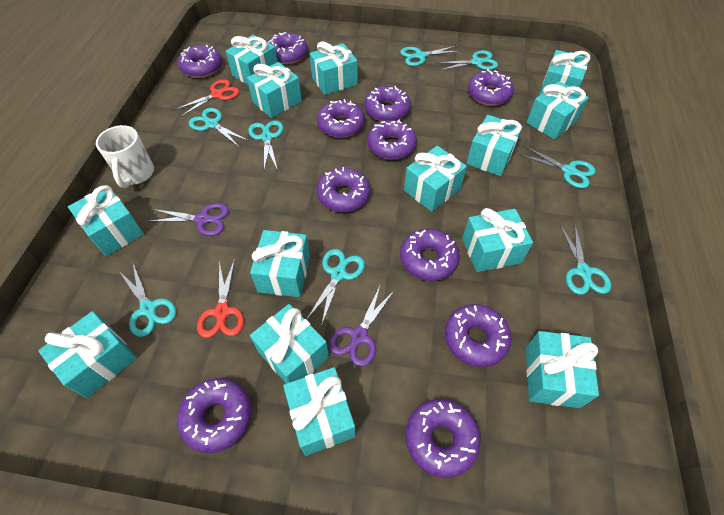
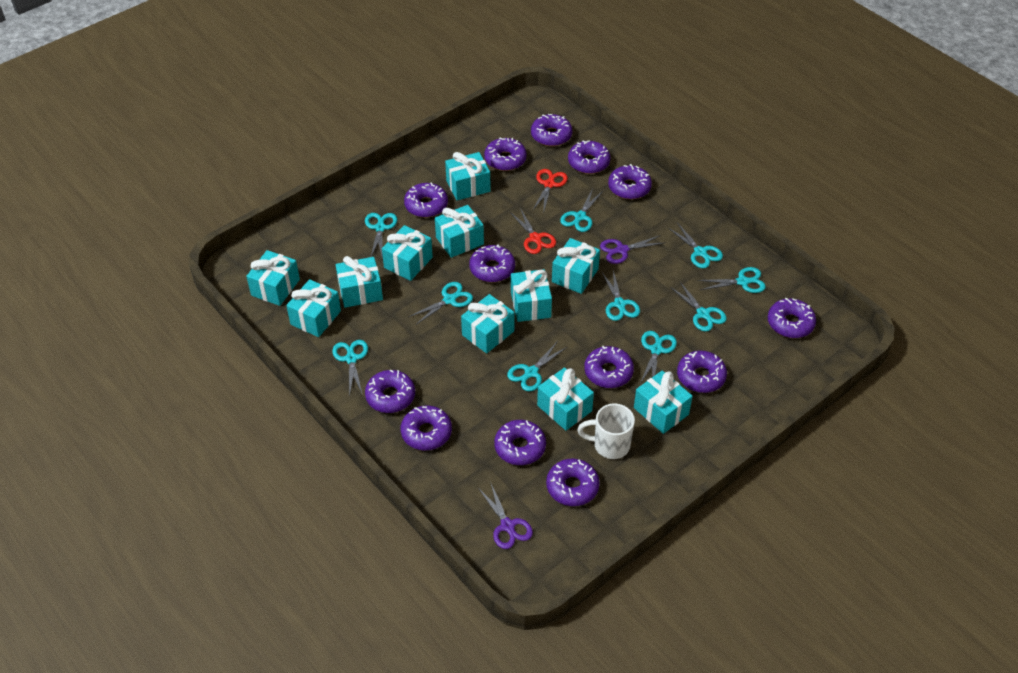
purple donut: [177,378,251,453] [178,45,222,78] [268,32,308,64] [317,99,365,138] [317,167,370,212] [364,86,411,121] [367,120,417,160] [400,229,460,281] [405,399,480,478] [444,304,511,367] [468,69,514,106] = 11 -> [365,369,415,413] [401,405,452,450] [404,182,448,217] [469,244,515,282] [484,138,527,171] [494,420,546,465] [531,114,572,146] [546,458,600,506] [568,140,611,174] [584,346,634,388] [608,164,652,199] [677,351,727,393] [768,298,816,338] = 13
turquoise gift: [38,311,137,398] [68,185,144,257] [226,35,278,85] [247,62,302,118] [250,230,310,297] [250,304,329,384] [283,367,356,456] [310,41,358,95] [404,146,467,212] [462,208,533,272] [466,115,523,176] [526,81,589,140] [526,331,599,408] [539,50,591,95] = 14 -> [246,250,300,306] [286,279,341,337] [336,256,383,308] [382,225,433,281] [435,205,484,258] [445,152,491,200] [461,294,514,353] [511,269,552,322] [537,367,594,431] [552,238,600,294] [634,370,693,434] = 11
turquoise scissors: [118,263,176,337] [189,108,249,147] [248,120,284,170] [306,249,365,326] [400,46,461,66] [436,50,498,71] [520,146,596,188] [560,225,611,295] = 8 -> [332,340,368,397] [365,213,397,257] [408,282,473,325] [507,341,567,392] [560,188,603,232] [601,270,640,321] [640,331,677,384] [668,223,723,268] [670,282,727,332] [697,267,766,293] = 10

